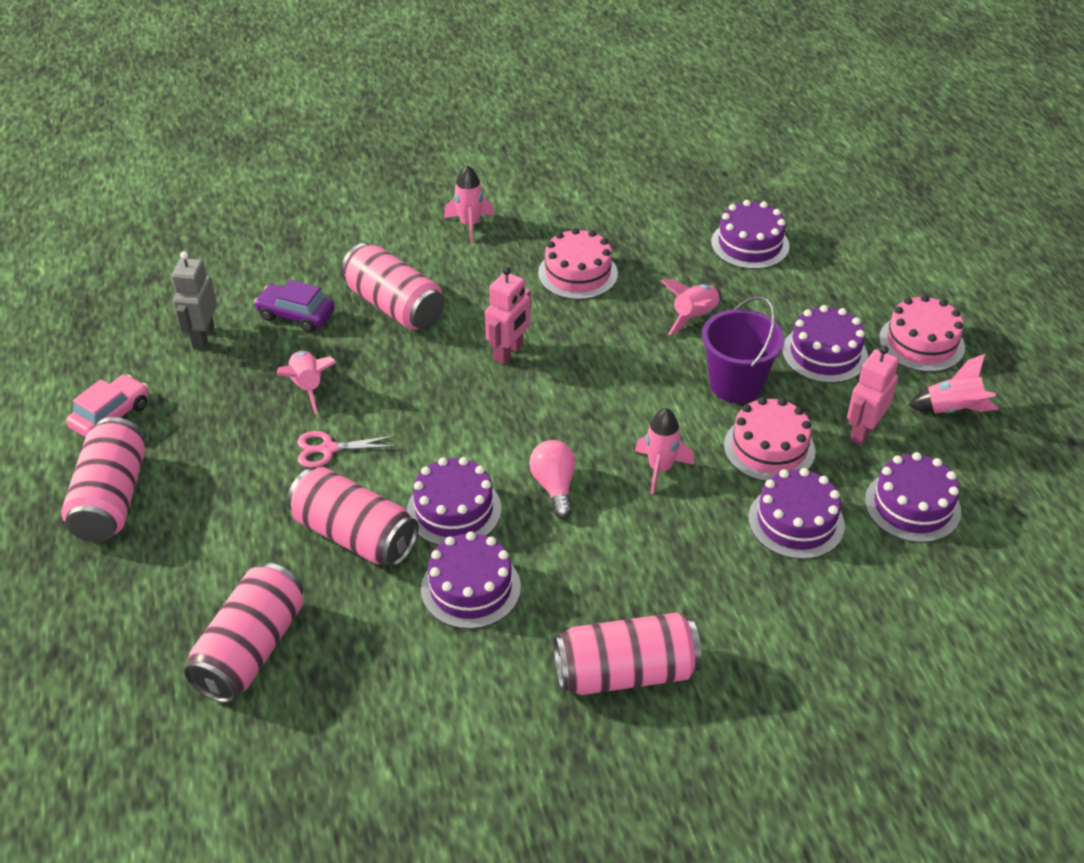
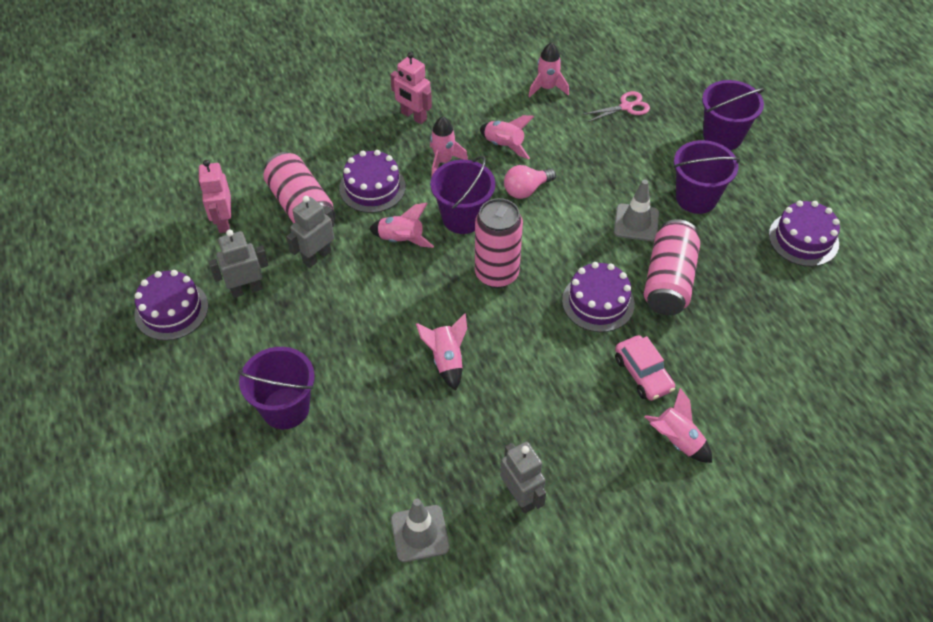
grey robot: [171,251,217,349] = 1 -> [209,230,268,298] [286,196,334,268] [500,442,546,514] = 3
grey traffic cone: none = 0 -> [391,499,450,562] [614,179,659,241] = 2
pink cake: [538,228,618,300] [724,397,815,482] [879,295,965,372] = 3 -> none = 0
pink can: [61,417,145,542] [184,563,303,703] [287,467,419,567] [341,243,445,330] [554,613,702,695] = 5 -> [263,152,336,224] [475,198,523,288] [644,219,700,315] = 3
pink rocket: [277,351,336,414] [444,165,495,243] [635,408,694,494] [661,279,722,335] [908,354,998,413] = 5 -> [369,203,434,248] [416,313,467,391] [430,116,468,177] [480,115,534,159] [528,42,569,98] [645,388,712,463] = 6
purple bucket: [702,296,785,403] = 1 -> [238,347,315,429] [431,156,495,234] [673,140,740,214] [702,80,764,150] = 4
purple cake: [407,457,502,545] [421,531,521,629] [711,200,790,269] [748,468,845,559] [782,305,868,383] [865,452,961,543] = 6 -> [134,270,208,341] [339,150,406,213] [562,262,635,332] [769,200,840,267] = 4
purple car: [254,280,335,332] = 1 -> none = 0

